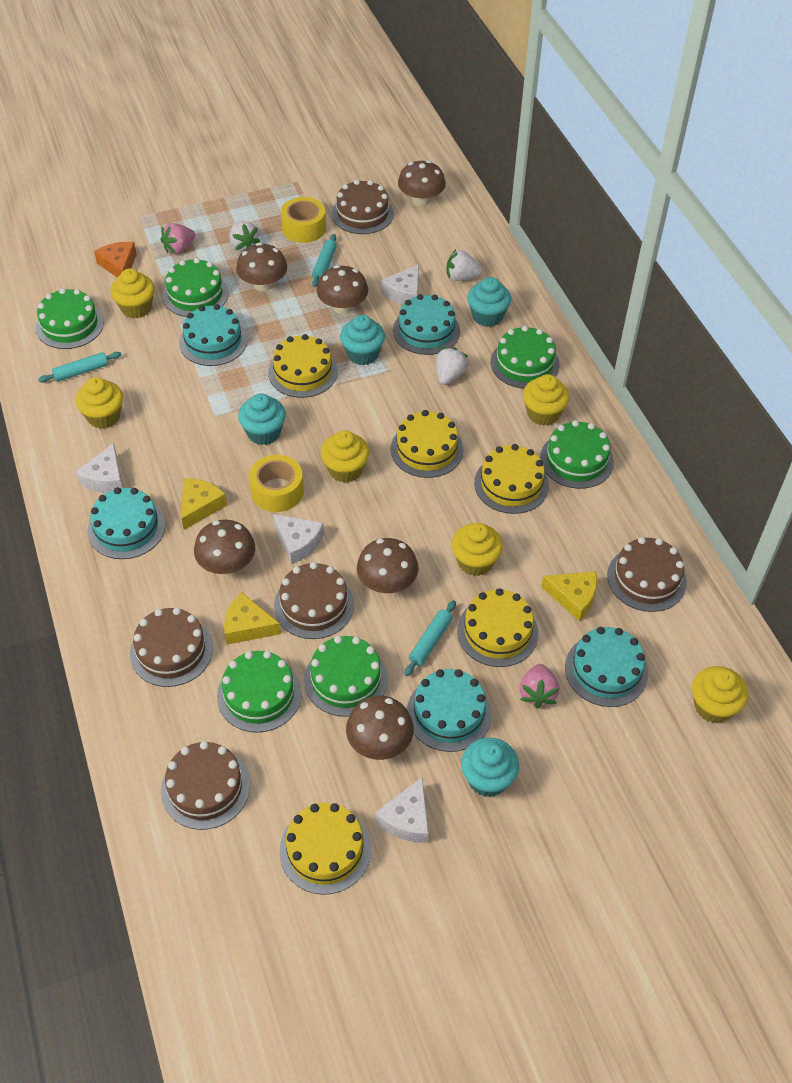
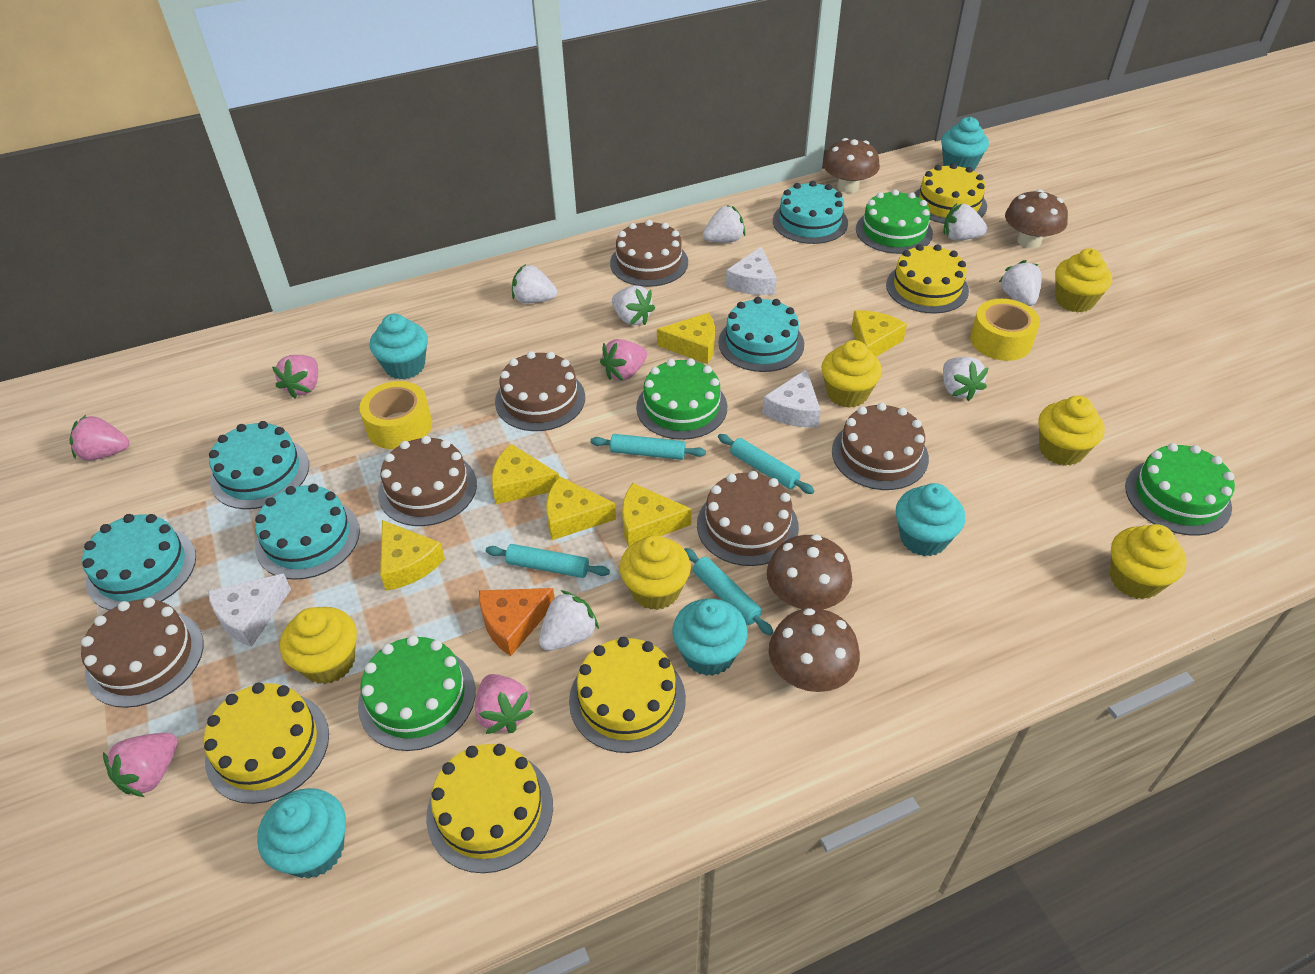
brown cake: [130,607,213,687] [161,741,250,830] [274,562,354,639] [332,180,394,234] [607,537,687,612] = 5 -> [81,598,203,708] [378,436,477,526] [495,351,585,431] [610,220,688,287] [697,471,799,566] [832,403,929,490] = 6
brown mushroom: [194,520,255,574] [236,243,287,291] [317,265,368,314] [346,696,414,760] [357,538,418,593] [398,160,446,206] = 6 -> [767,534,853,609] [769,608,860,692] [823,138,880,193] [1005,189,1068,248] = 4
green cake: [35,288,104,349] [162,258,229,317] [217,651,302,733] [304,636,388,717] [491,326,559,389] [540,420,614,489] = 6 -> [358,635,476,751] [636,358,727,440] [856,189,933,254] [1125,443,1235,536] = 4
pink strawberry: [160,223,195,254] [520,664,560,709] = 2 -> [69,415,129,461] [103,733,178,797] [272,355,318,399] [475,674,533,734] [600,339,647,381] = 5
turquoise cupcake: [238,393,286,445] [340,315,385,365] [461,738,519,797] [467,277,511,327] = 4 -> [257,788,346,879] [370,314,428,380] [672,599,748,676] [896,483,965,557] [941,117,989,171] = 5
turquoise rolling pin: [38,352,121,382] [312,234,337,287] [404,600,456,676] = 3 -> [486,544,610,578] [590,434,706,460] [684,548,773,635] [718,434,815,494] = 4
white cheese: [76,443,123,493] [273,514,324,564] [375,777,429,843] [381,264,419,304] = 4 -> [208,573,291,647] [726,246,777,295] [762,369,821,427] = 3
white strawberry: [229,221,260,251] [436,347,468,385] [447,249,482,281] = 3 -> [512,264,557,304] [539,590,599,651] [612,286,655,325] [703,205,745,242] [943,203,988,241] [943,357,989,401] [999,260,1042,306] = 7
yellow cheese: [181,478,227,530] [224,592,281,644] [541,571,597,621] = 3 -> [380,520,445,591] [491,444,559,504] [546,476,616,540] [622,483,691,547] [657,313,715,364] [852,311,907,357] = 6

